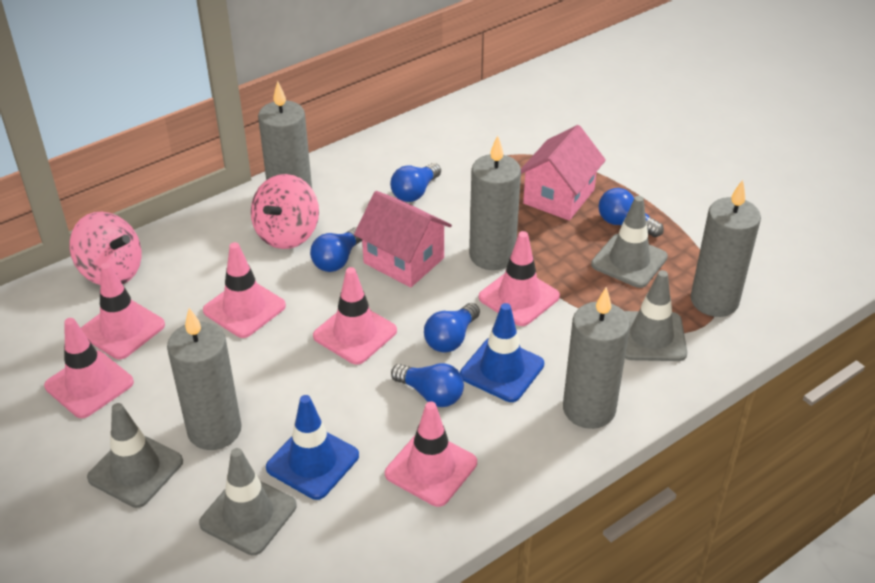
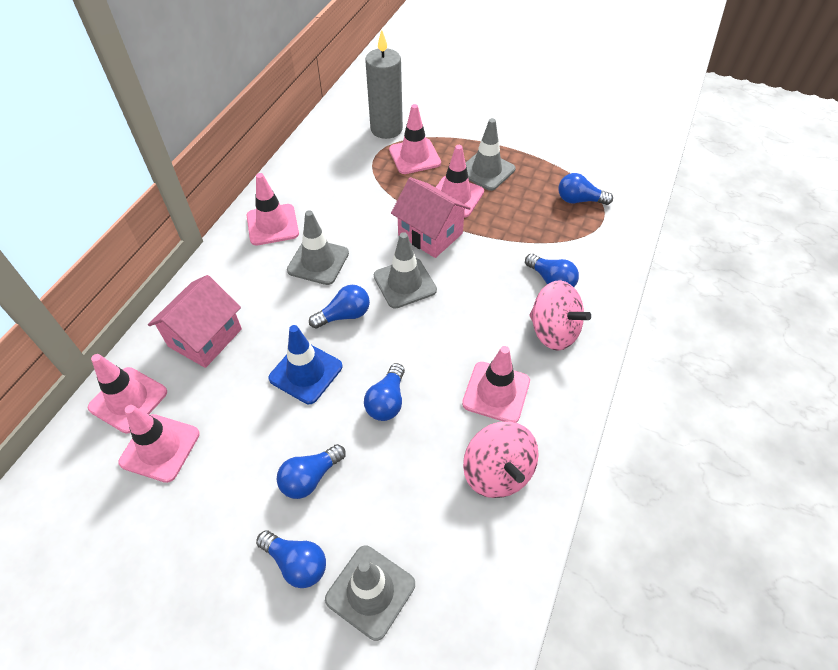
blue light bulb: [310,227,362,272] [390,163,441,202] [391,363,464,407] [424,303,480,353] [598,188,664,237] = 5 -> [256,530,326,588] [277,444,346,499] [309,285,370,329] [364,363,405,421] [525,254,579,287] [558,173,613,205] = 6
blue traffic cone: [266,395,359,500] [460,303,544,402] = 2 -> [268,325,342,404] = 1
grey candle: [167,308,242,450] [258,81,312,188] [469,136,521,270] [563,287,630,429] [691,180,761,317] = 5 -> [365,30,403,139] = 1

